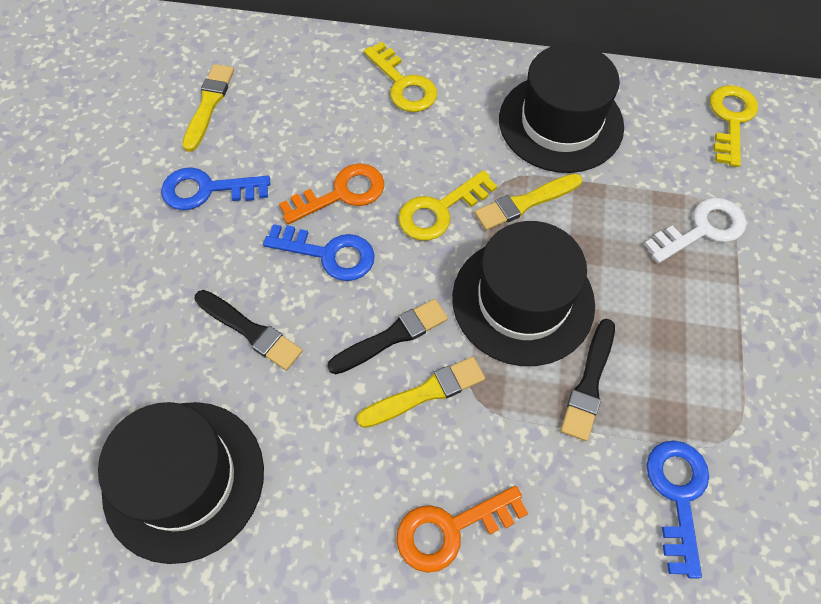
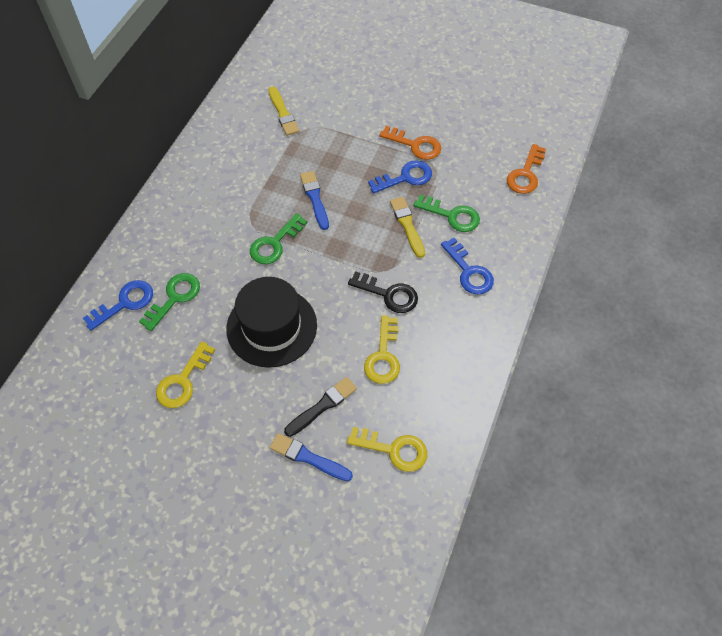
black brush: [194,290,303,371] [327,299,448,374] [561,319,615,441] = 3 -> [284,377,357,437] = 1
black hat: [98,402,264,564] [452,221,595,366] [499,43,624,173] = 3 -> [226,277,317,368] = 1
black key: none = 0 -> [348,271,418,313] = 1
blue brush: none = 0 -> [270,433,353,481] [300,171,329,230] = 2
green key: none = 0 -> [139,273,200,331] [250,213,307,264] [413,195,480,232] = 3
white key: [644,197,746,263] = 1 -> none = 0
yellow brush: [182,64,234,152] [357,357,485,428] [475,174,582,230] = 3 -> [269,86,299,136] [390,197,425,258] = 2

